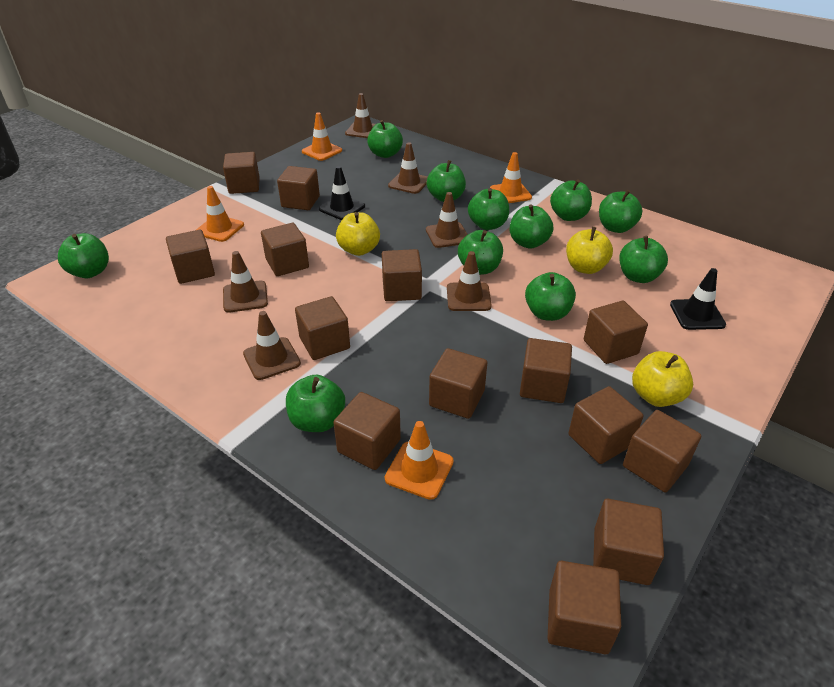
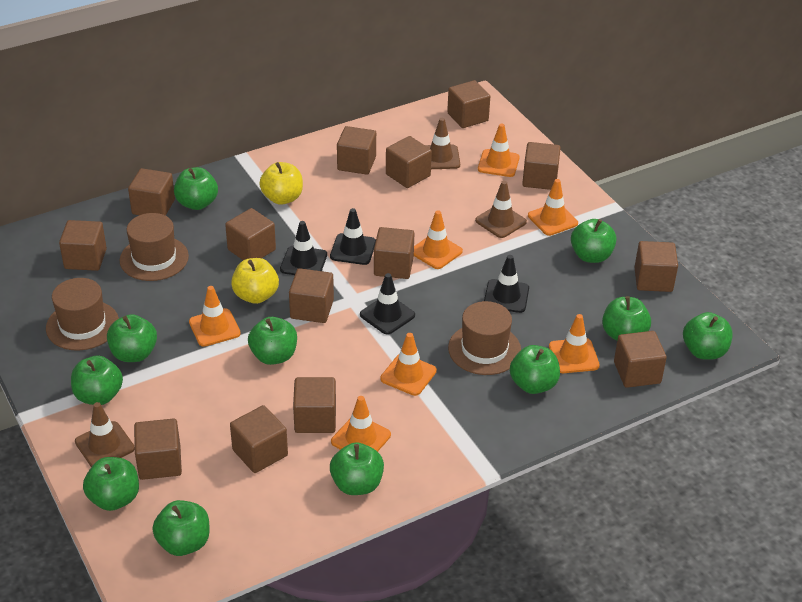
black traffic cone: [319,166,365,220] [670,268,726,330] = 2 -> [280,221,327,275] [330,208,376,265] [360,273,415,335] [484,255,529,313] = 4
brown hat: none = 0 -> [46,278,119,351] [120,213,189,281] [448,301,521,375] = 3
brown traffic cone: [223,251,268,313] [243,311,301,380] [345,93,376,138] [388,142,428,194] [426,192,468,248] [447,251,492,311] = 6 -> [75,402,135,467] [425,118,460,169] [475,181,527,238] = 3
orange traffic cone: [196,186,244,242] [302,112,342,161] [385,421,454,500] [490,152,532,203] = 4 -> [189,286,241,347] [331,396,391,452] [380,333,437,396] [414,211,463,269] [478,124,520,177] [528,179,578,236] [549,314,600,373] = 7
yellow apple: [336,212,380,256] [566,227,613,274] [632,351,693,407] = 3 -> [231,258,279,304] [259,162,303,205] = 2

